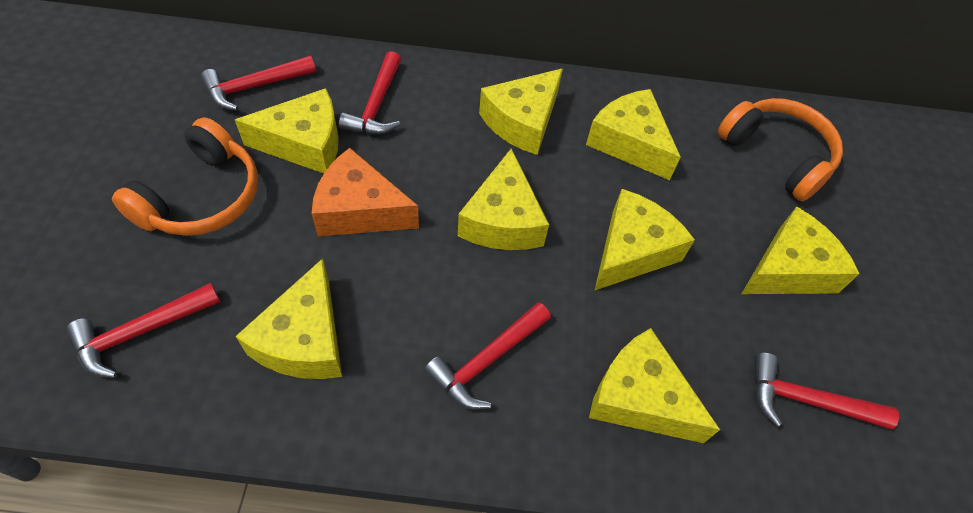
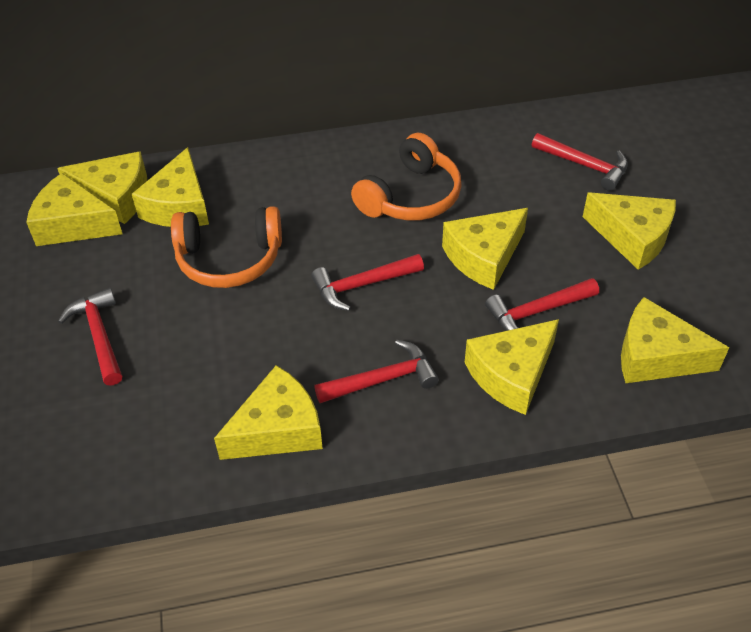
orange cheese: [311,148,419,236] = 1 -> none = 0

